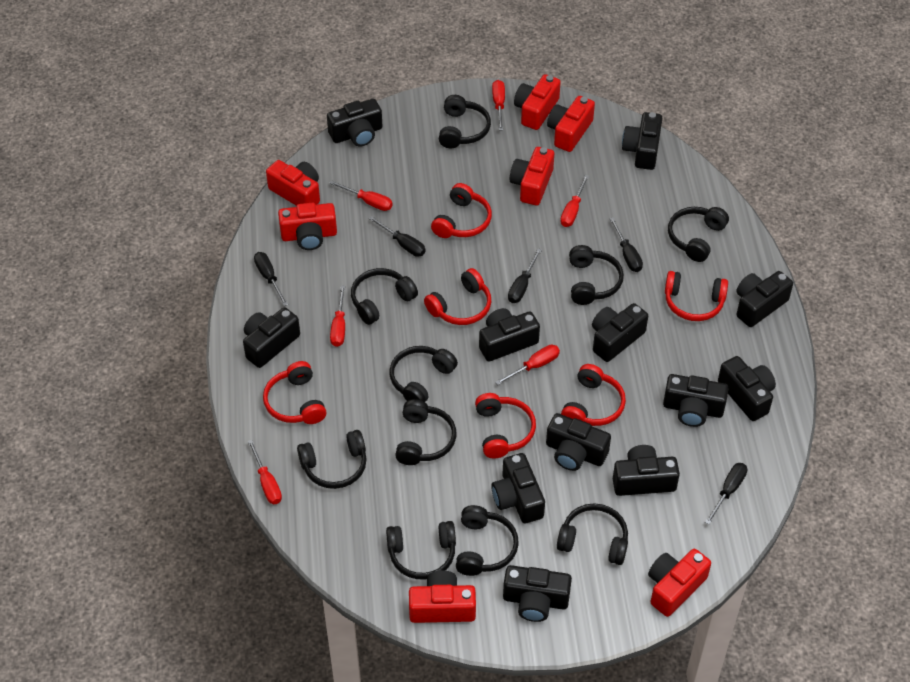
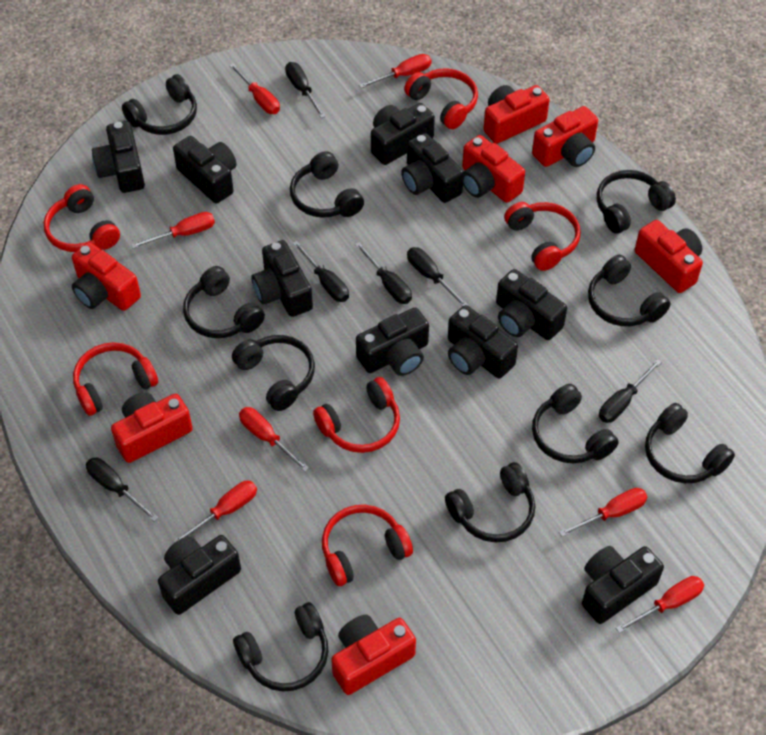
black camera: [243,307,300,368] [327,99,383,147] [479,308,540,362] [491,453,545,523] [503,565,572,622] [546,413,611,471] [592,303,648,362] [613,445,680,496] [622,112,662,170] [663,374,729,427] [718,356,776,421] [736,271,793,327] = 12 -> [92,121,145,193] [158,535,241,615] [173,136,237,203] [251,240,313,317] [356,307,429,376] [371,103,435,165] [401,133,464,203] [448,305,518,378] [496,269,567,340] [582,546,664,624] = 10
black screwdriver: [254,252,288,306] [369,216,426,257] [508,248,542,303] [609,217,643,272] [705,463,747,525] = 5 -> [86,458,158,521] [285,62,326,118] [293,241,349,302] [355,242,412,304] [407,247,468,307] [599,359,662,423] = 6
red screwdriver: [248,440,282,504] [329,180,393,211] [330,286,345,347] [492,80,505,130] [495,345,560,385] [560,175,589,227] = 6 -> [131,212,215,248] [173,481,257,543] [229,64,280,114] [239,407,309,472] [359,54,431,88] [559,488,647,537] [616,576,704,633] = 7

